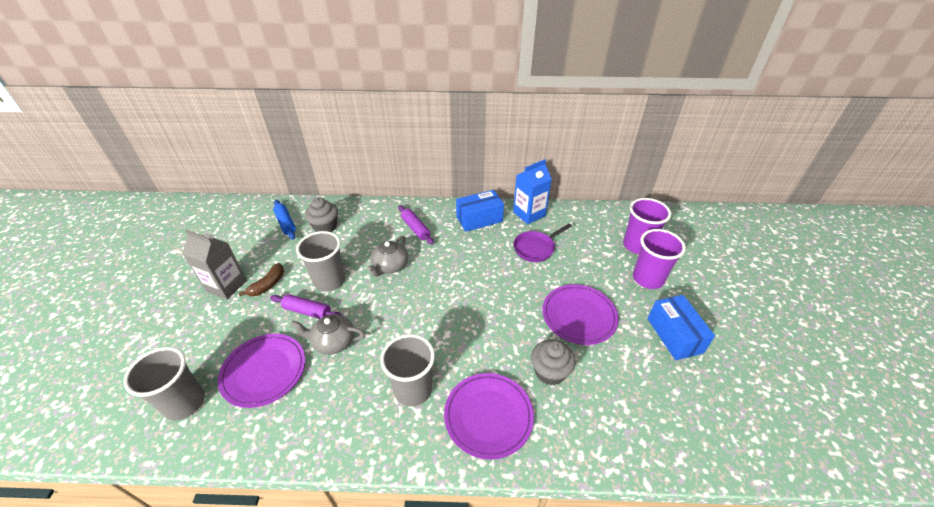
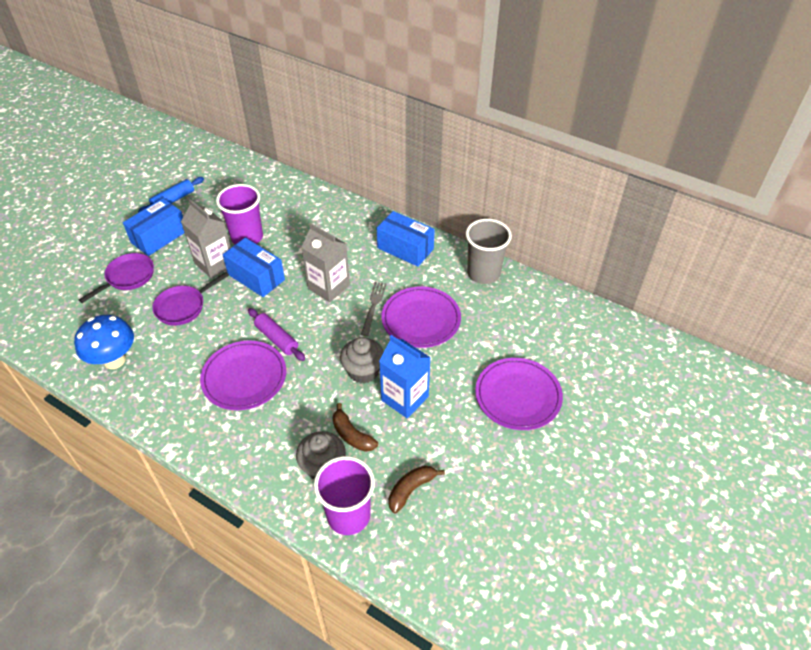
blue box: [456,190,504,232] [647,295,715,360] = 2 -> [123,198,184,256] [223,238,285,297] [377,211,435,267] = 3
blue mushroom: none = 0 -> [74,315,134,369] = 1
brown banana: [239,263,284,296] = 1 -> [332,403,378,452] [389,465,445,513] = 2
grey carton: [182,230,247,300] = 1 -> [181,199,231,278] [301,223,350,302] = 2
grey cup: [124,347,205,421] [296,231,345,292] [380,334,435,406] = 3 -> [466,219,512,284] = 1
grey fork: none = 0 -> [361,282,387,336] = 1
grey teapot: [291,314,365,355] [367,236,408,277] = 2 -> none = 0
purple pan: [513,224,572,262] = 1 -> [79,253,154,303] [152,272,229,326] = 2
purple rolling pin: [270,294,343,319] [398,205,434,245] = 2 -> [248,308,305,361] = 1

